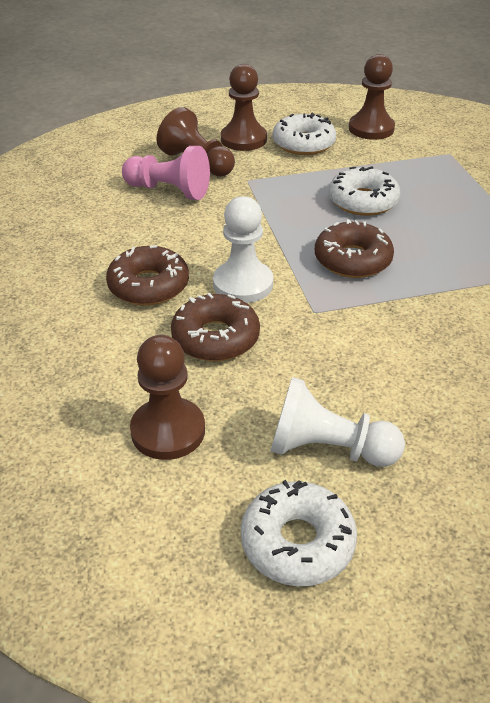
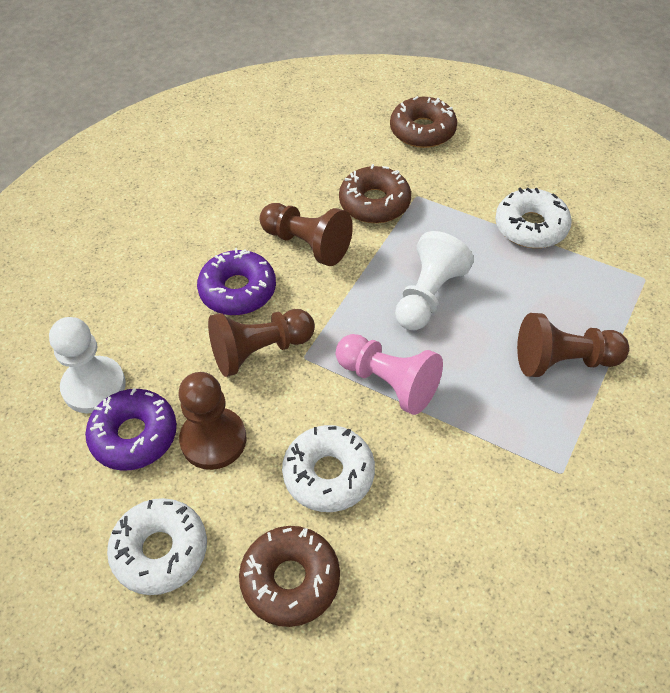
purple donut: none = 0 -> [85,388,177,471] [197,248,276,315] = 2

